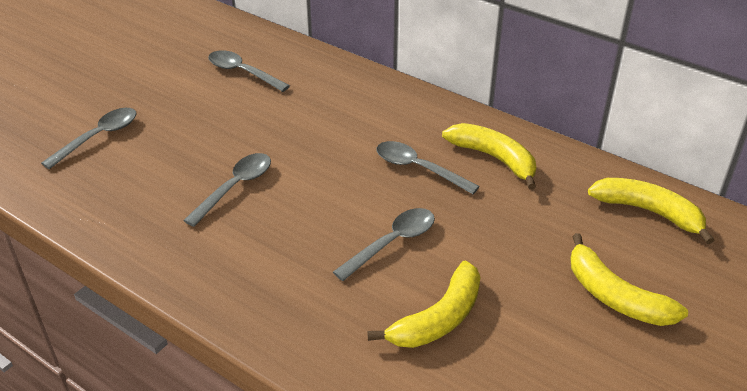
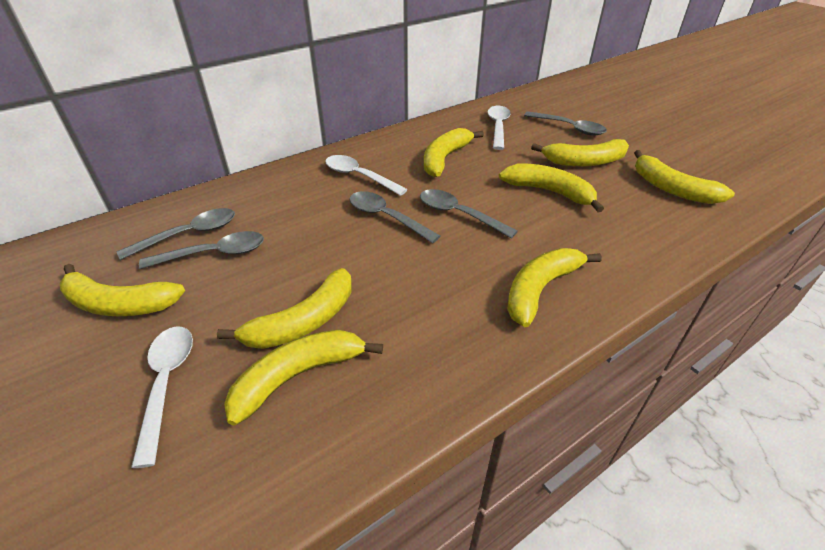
white spoon: none = 0 -> [131,326,193,468] [325,155,408,196] [487,106,511,150] = 3
yellow banana: [367,261,480,348] [442,123,536,190] [570,233,688,326] [588,178,714,244] = 4 -> [60,264,185,317] [217,268,352,349] [224,330,383,425] [424,128,484,177] [499,163,604,212] [507,248,602,327] [531,139,629,167] [634,150,735,204] = 8

